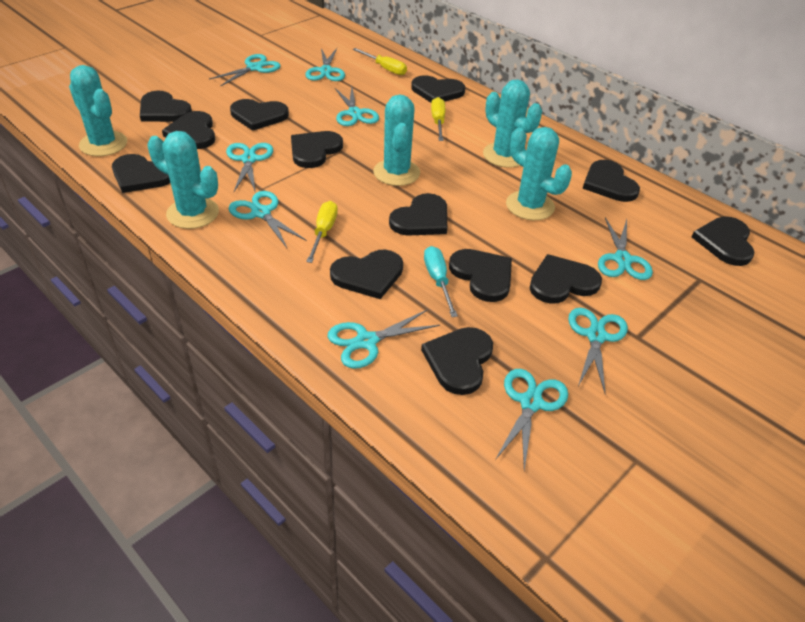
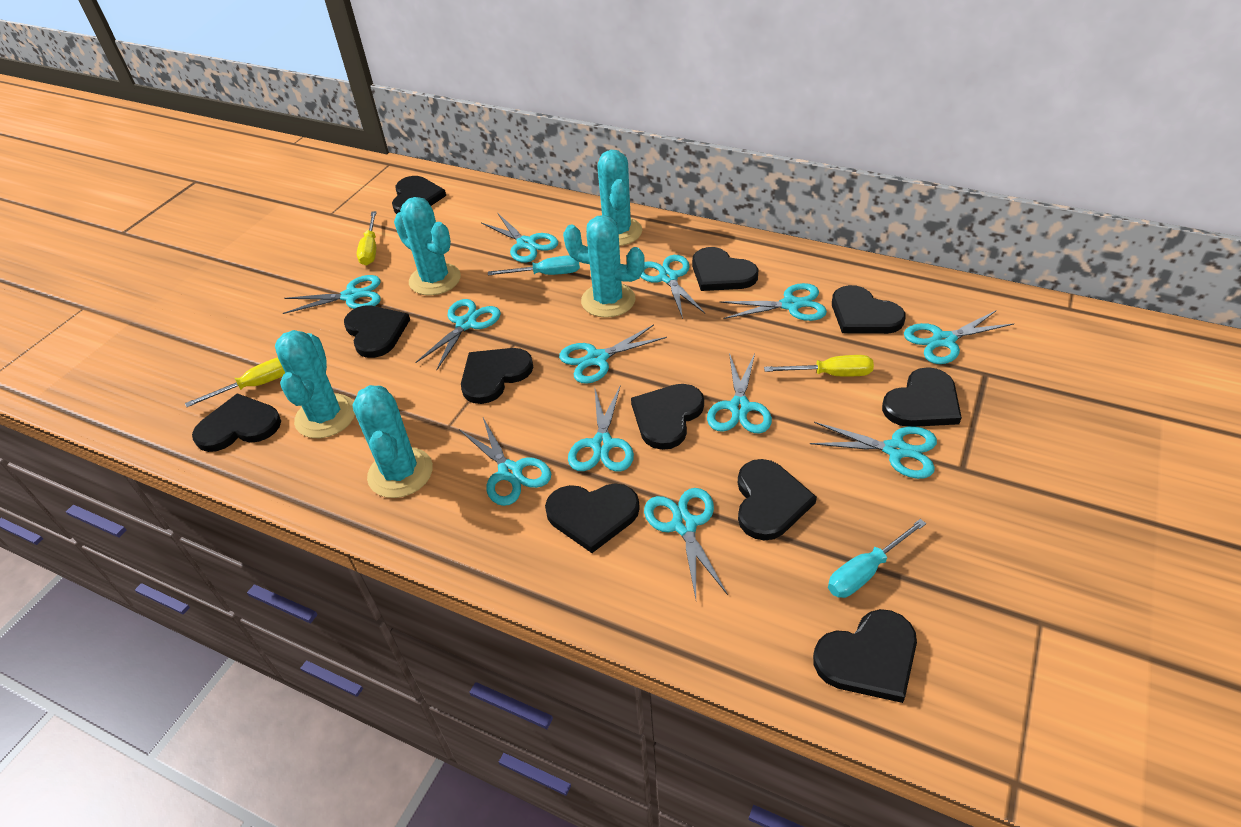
black heart: [112,154,170,193] [140,91,192,122] [162,111,215,149] [230,99,289,131] [291,131,343,168] [330,250,403,299] [389,193,447,235] [411,75,465,103] [421,327,493,395] [449,249,512,302] [530,254,602,304] [583,160,640,202] [692,217,754,266] = 13 -> [192,393,281,452] [344,306,410,358] [392,176,446,214] [461,348,533,404] [545,483,640,553] [631,384,704,450] [692,247,758,291] [738,459,817,541] [813,609,917,703] [832,285,906,334] [882,367,962,427] = 11
turquoise scissors: [209,54,281,87] [226,143,273,193] [229,191,307,248] [305,48,345,81] [327,309,440,369] [335,87,379,126] [495,369,568,470] [568,308,628,393] [598,218,653,280] = 9 -> [283,275,381,314] [415,299,501,370] [459,418,551,506] [481,214,558,263] [559,324,667,384] [568,386,634,472] [640,255,705,319] [644,488,728,599] [707,353,772,433] [719,283,827,321] [810,422,937,479] [904,310,1014,364] = 12
turquoise screwdriver: [424,246,458,317] = 1 -> [488,255,580,276] [828,519,926,598] = 2

